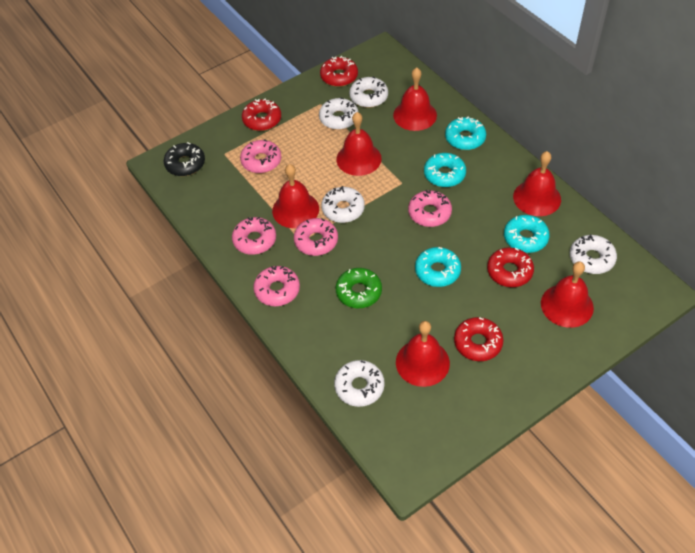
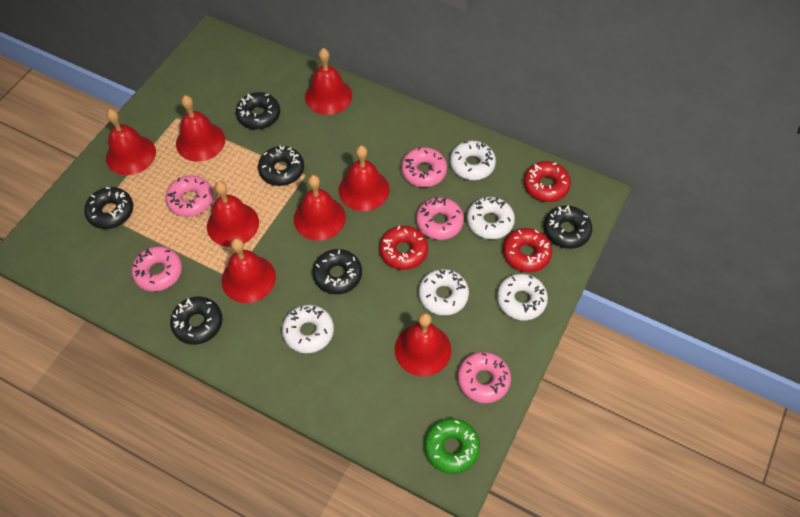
black donut: [164,142,205,176] = 1 -> [84,187,133,229] [170,296,223,345] [236,92,280,130] [258,145,304,186] [312,249,362,294] [544,205,592,249] = 6
red bell: [272,164,319,228] [336,112,382,176] [393,67,437,131] [396,321,450,387] [513,151,561,216] [541,262,594,328] = 6 -> [106,109,156,175] [176,95,225,162] [207,181,259,247] [221,238,276,303] [294,175,346,241] [305,48,352,115] [339,145,389,211] [395,313,451,376] = 8
red donut: [242,99,281,131] [320,56,358,87] [454,317,504,361] [487,247,534,287] = 4 -> [379,226,428,270] [503,228,552,272] [524,161,571,202] = 3
turquoise donut: [415,247,461,287] [424,153,466,187] [445,116,486,150] [504,215,550,253] = 4 -> none = 0

